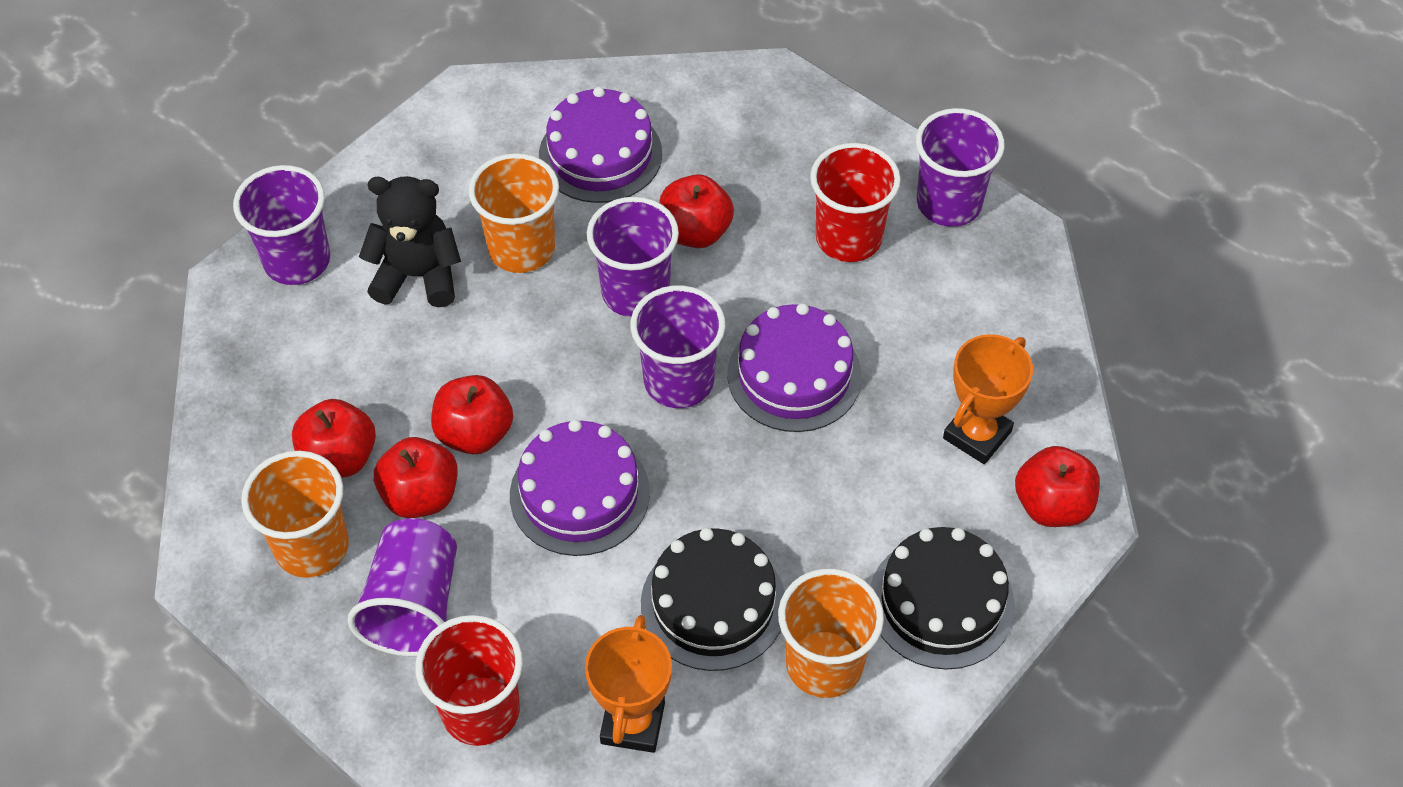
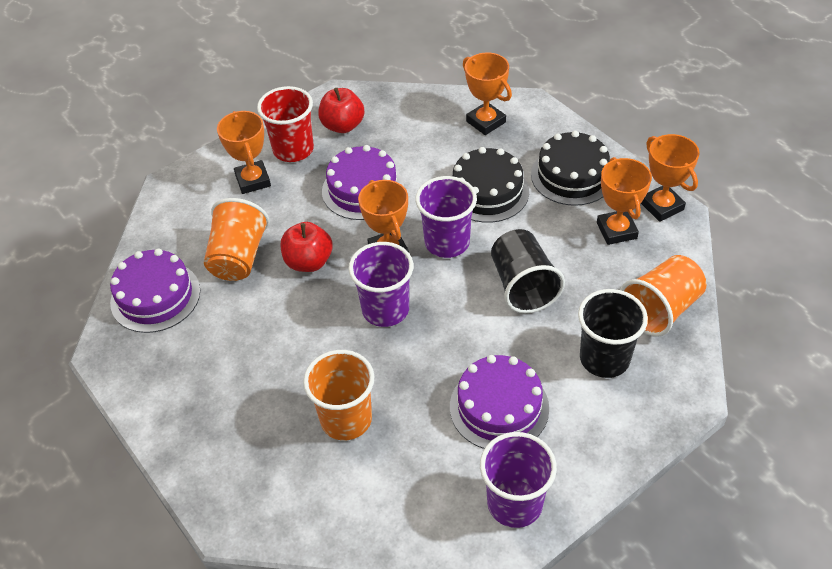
black cup: none = 0 -> [491,229,565,313] [578,289,648,378] = 2
black teddy bear: [359,176,461,307] = 1 -> none = 0
orange trophy: [585,615,672,753] [943,334,1033,464] = 2 -> [217,111,271,194] [358,180,409,252] [463,52,512,135] [597,157,652,245] [641,134,700,222] = 5
purple cup: [233,165,330,285] [347,518,457,657] [587,197,679,317] [630,285,725,408] [916,108,1005,227] = 5 -> [348,242,414,327] [415,176,477,258] [480,432,557,528] = 3
red apple: [292,399,376,478] [374,437,458,518] [431,375,513,454] [659,174,734,248] [1015,446,1100,527] = 5 -> [281,222,333,272] [318,88,364,133] = 2
red cup: [416,615,523,746] [810,143,901,262] = 2 -> [257,86,314,162] = 1

